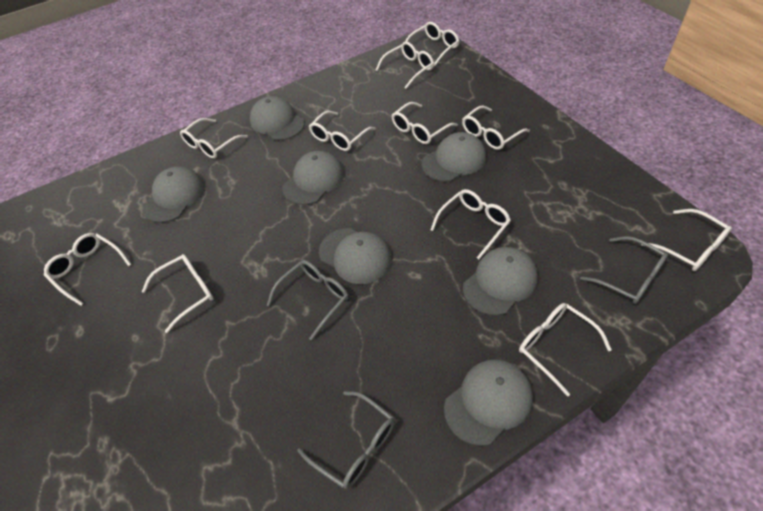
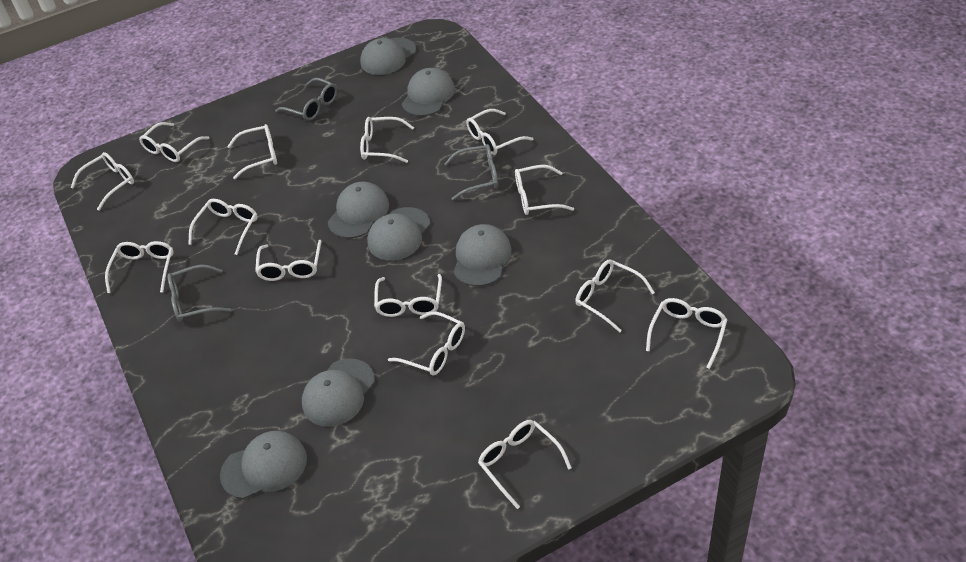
white glasses: [44,233,131,306] [142,254,214,333] [180,118,248,159] [309,111,376,151] [375,42,434,89] [392,102,458,144] [405,22,459,67] [431,189,511,259] [462,106,530,150] [519,303,612,396] [641,209,732,271] = 11 -> [71,152,134,211] [105,241,174,293] [139,122,209,162] [188,199,258,255] [227,124,277,179] [255,240,322,281] [360,117,414,163] [374,274,442,317] [388,311,465,376] [466,109,534,155] [478,420,572,509] [515,165,574,215] [575,259,655,333] [646,298,727,369] = 14

